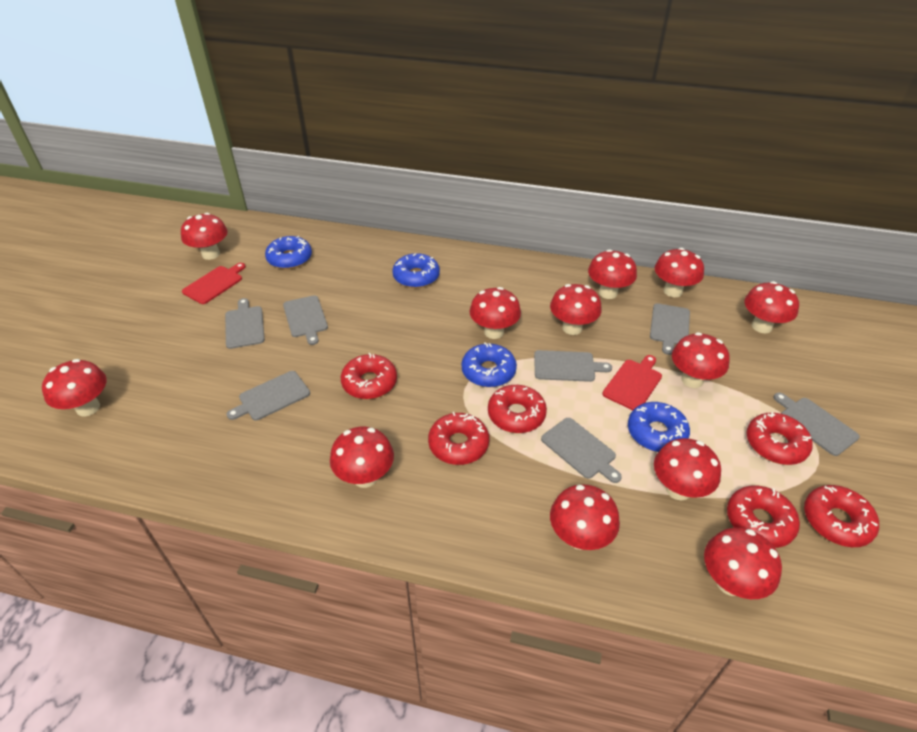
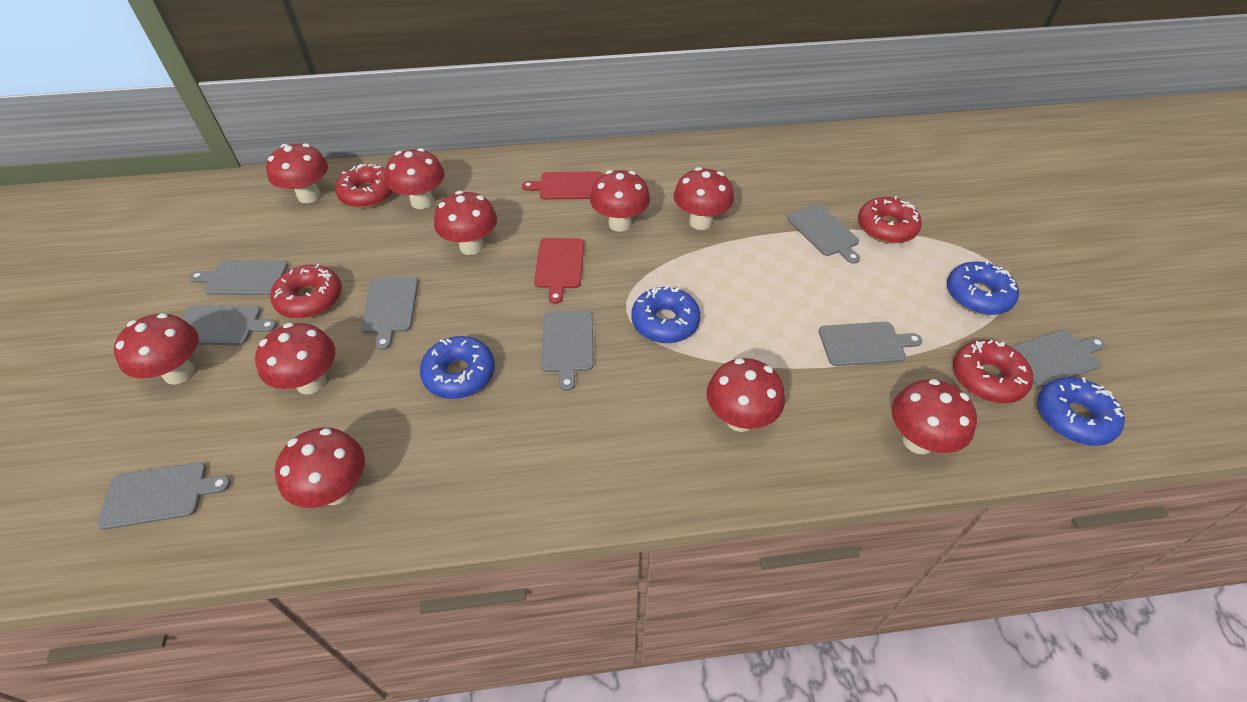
grey cutting board: [225,298,265,349] [226,371,310,421] [283,295,328,345] [534,350,612,382] [541,418,622,483] [650,303,690,355] [774,392,860,456] = 7 -> [97,462,231,530] [181,305,277,345] [189,260,288,295] [361,276,418,350] [542,311,593,391] [787,205,860,264] [819,322,922,366] [1010,330,1106,387] = 8
red donut: [341,353,397,399] [428,412,489,465] [488,385,547,433] [727,485,800,548] [746,412,813,465] [804,485,879,547] = 6 -> [270,264,342,319] [335,164,393,208] [858,196,922,244] [953,340,1033,403] = 4
red mushroom: [42,359,107,417] [181,213,228,260] [330,427,394,488] [470,287,521,339] [550,284,602,335] [550,484,620,550] [588,249,637,299] [654,438,721,501] [655,248,704,297] [672,332,730,388] [704,527,782,599] [744,281,799,333] = 12 -> [114,313,199,385] [255,323,335,395] [266,143,328,203] [275,428,365,508] [385,148,445,209] [434,191,497,255] [590,170,650,232] [674,167,734,230] [707,358,785,432] [892,379,977,455] = 10

